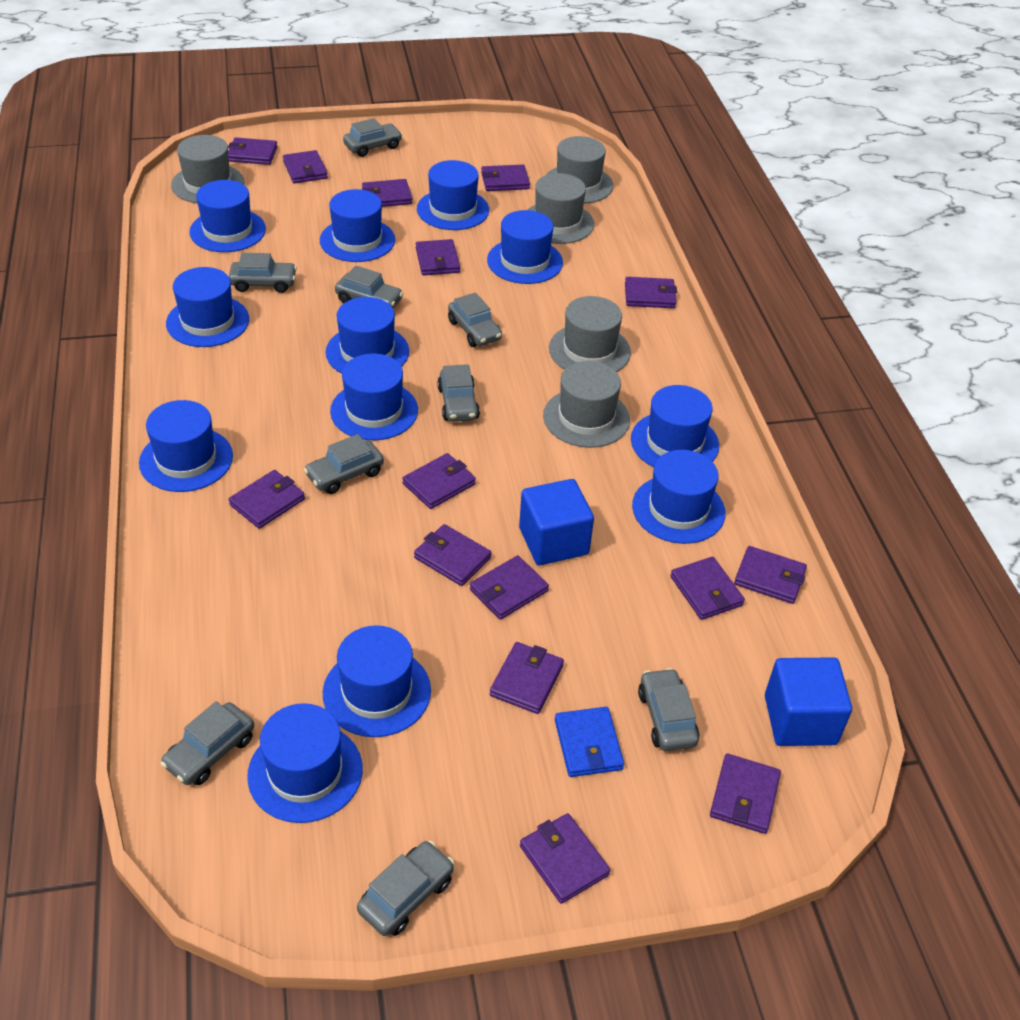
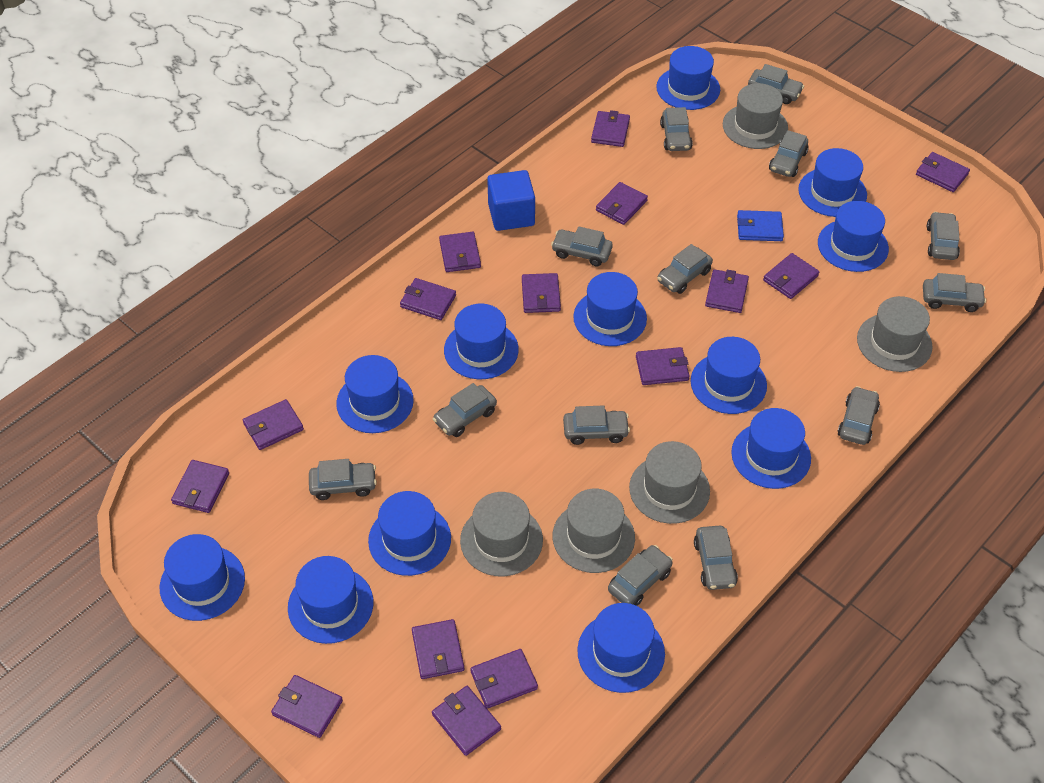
blue cube: [519,479,594,565] [765,657,852,746] = 2 -> [487,170,535,231] = 1
grey car: [160,701,254,785] [229,253,297,293] [304,434,384,494] [335,266,404,308] [343,118,402,157] [357,841,454,936] [437,364,480,422] [448,292,502,347] [638,668,699,751] = 9 -> [309,459,377,500] [433,383,497,437] [551,226,613,266] [563,405,630,445] [608,545,673,606] [657,244,713,294] [660,107,693,151] [694,526,738,590] [748,64,804,104] [769,130,809,177] [837,386,880,445] [923,273,986,312] [927,212,960,260] = 13

